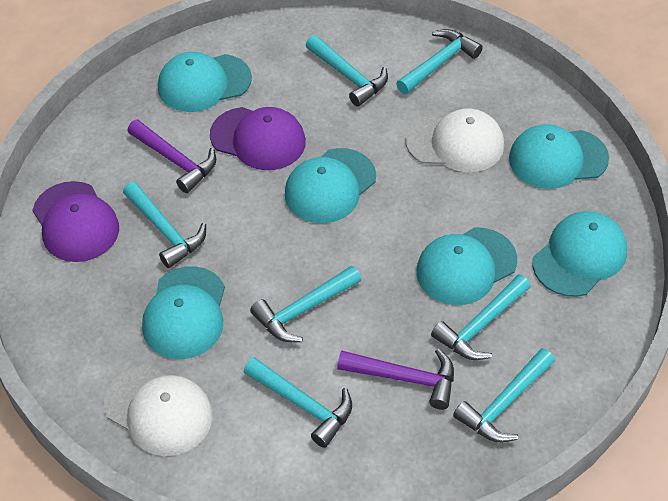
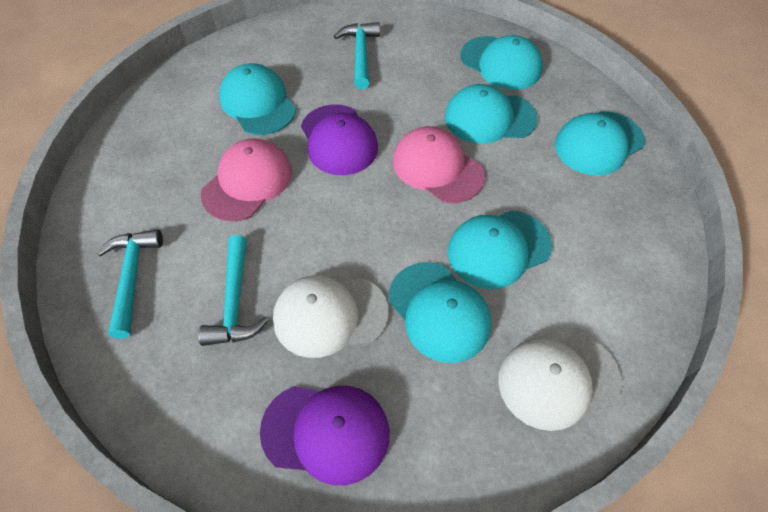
pink cap: none = 0 -> [201,138,292,222] [393,126,485,203] = 2
purple hammer: [128,119,216,193] [337,349,454,410] = 2 -> none = 0
turquoise hammer: [123,182,206,268] [244,357,352,448] [250,265,361,342] [306,35,388,107] [396,29,483,94] [431,274,531,360] [453,348,555,442] = 7 -> [96,229,163,339] [198,235,269,346] [334,22,380,89] = 3

